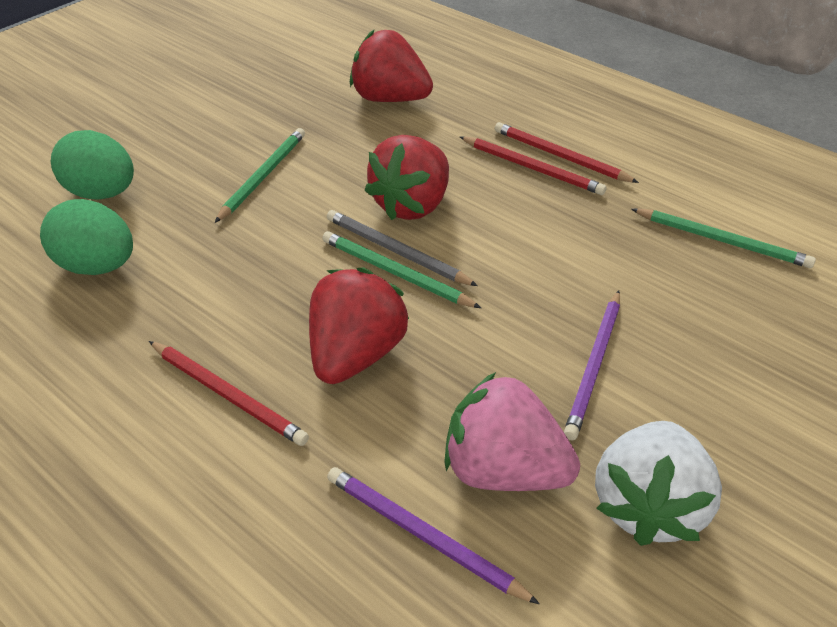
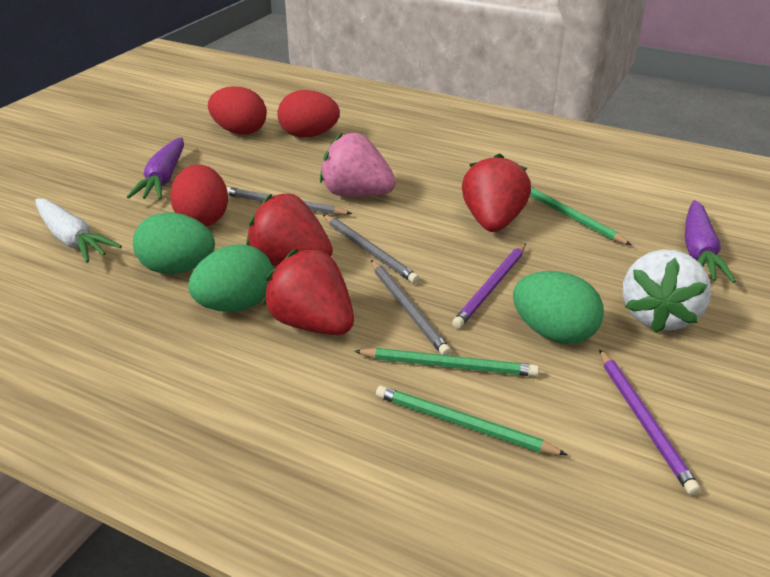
green egg: [40,199,133,275] [51,130,134,200] = 2 -> [133,213,215,274] [188,245,273,312] [513,271,604,344] = 3
grey pencil: [327,210,478,286] = 1 -> [227,187,352,215] [323,215,419,284] [371,260,451,355] = 3
purple carrot: none = 0 -> [127,137,184,199] [685,200,736,283] = 2
red egg: none = 0 -> [170,164,228,227] [208,86,267,135] [277,90,340,138] = 3
red pencil: [149,341,309,446] [460,137,607,195] [495,122,639,183] = 3 -> none = 0
white carrot: none = 0 -> [35,199,122,263] = 1

